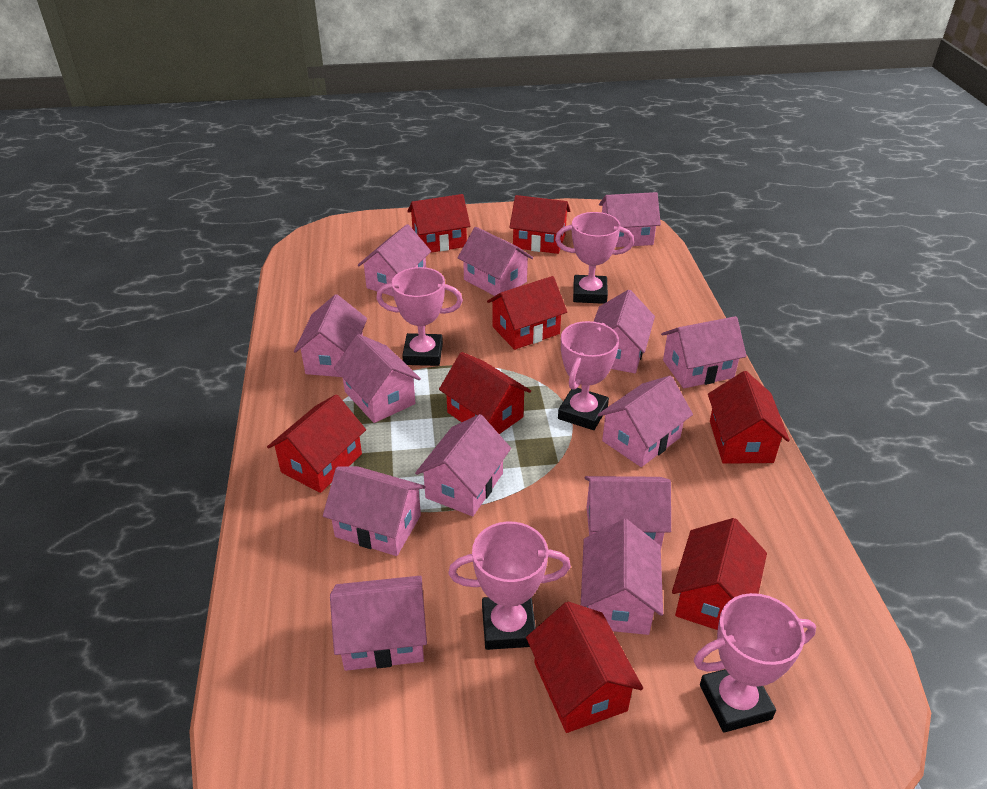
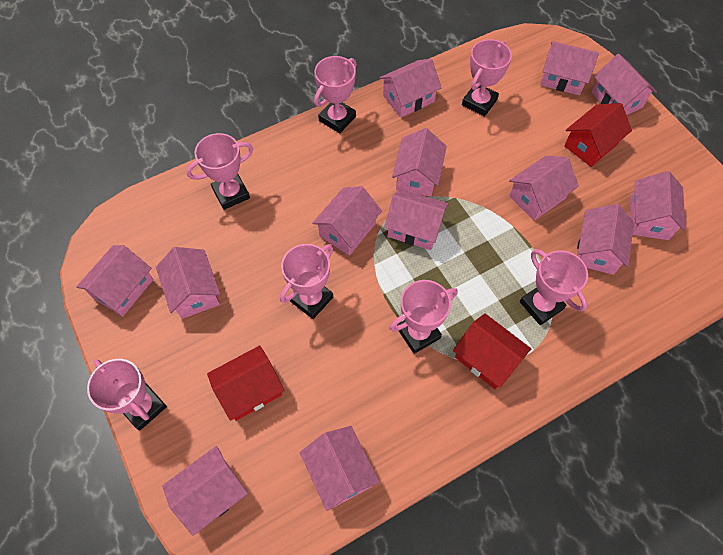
pink trophy: [376,267,463,366] [448,521,571,650] [555,212,634,304] [558,321,619,430] [694,593,816,733] = 5 -> [87,359,167,431] [186,133,253,210] [280,244,333,319] [314,56,357,133] [389,280,458,354] [462,39,512,117] [520,249,588,325] = 7
red house: [267,394,366,493] [408,194,470,253] [439,352,531,434] [487,276,567,350] [509,195,570,254] [526,602,643,733] [672,518,767,630] [708,371,790,464] = 8 -> [207,345,284,421] [453,313,531,389] [564,103,632,167] = 3

